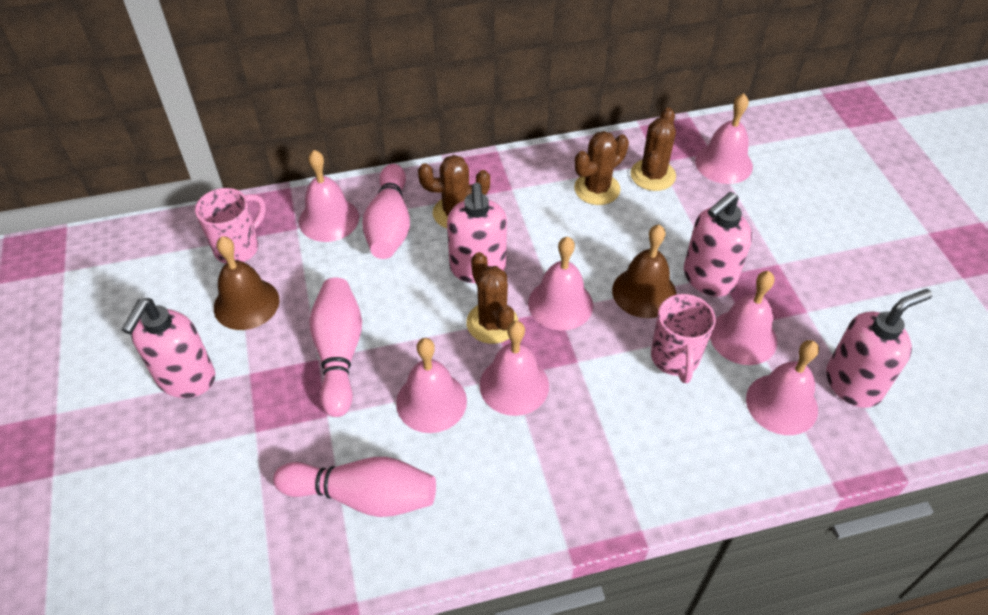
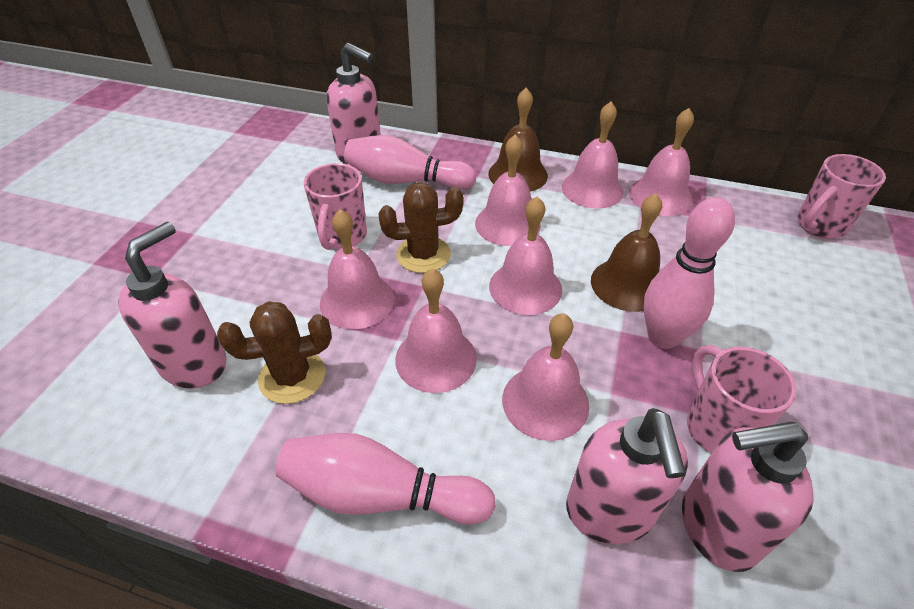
brown cactus: [418,155,490,228] [466,252,518,344] [574,131,629,205] [630,107,676,191] = 4 -> [217,301,332,404] [378,182,463,273] = 2
pink mug: [195,188,266,264] [651,294,716,383] = 2 -> [304,163,367,250] [687,345,797,453] [797,154,886,239] = 3

